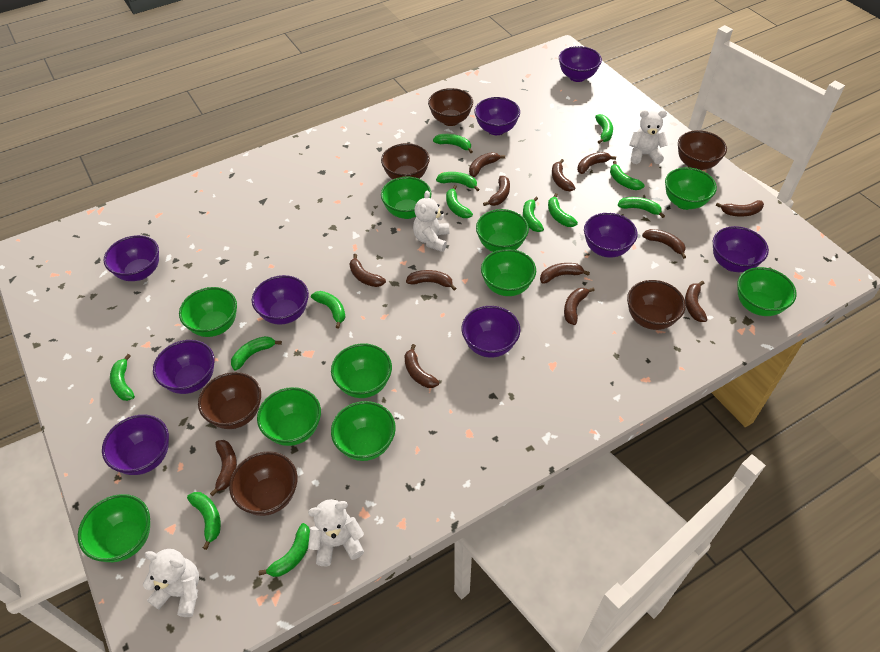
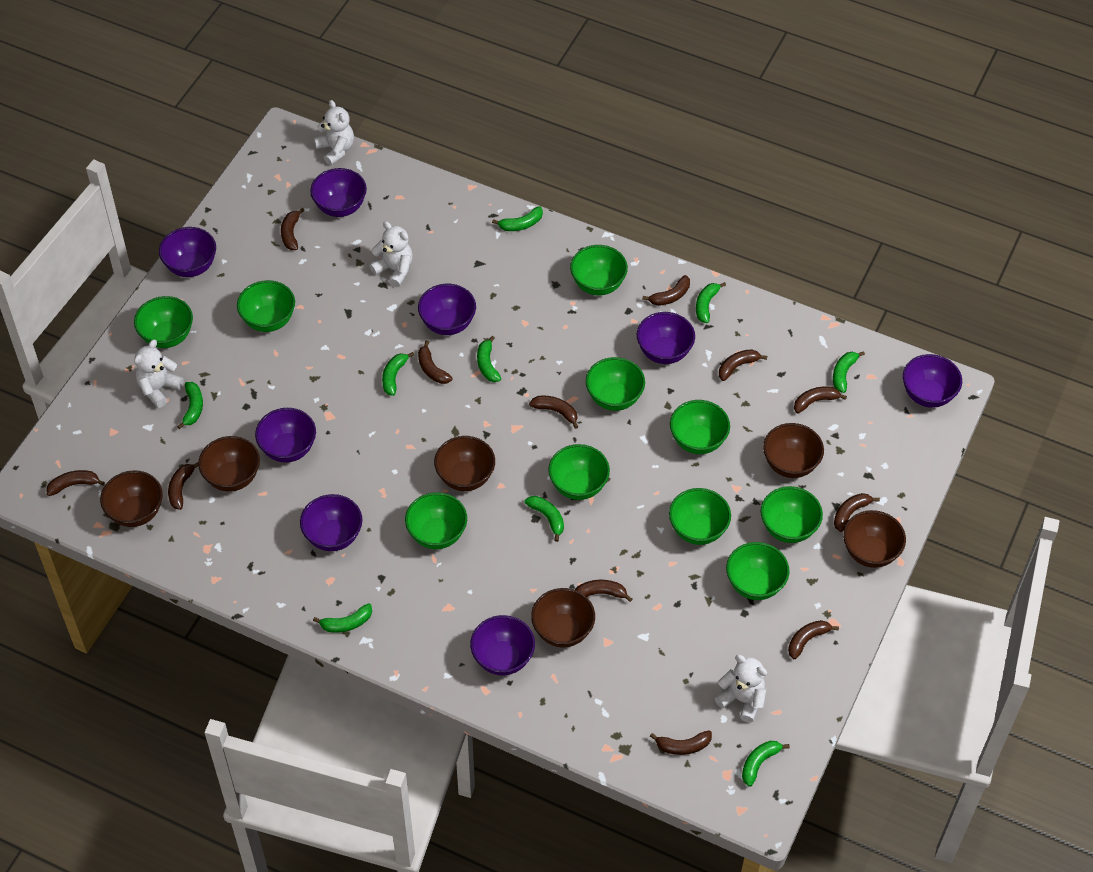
brown banana: [210,440,237,496] [349,254,386,287] [405,344,439,388] [406,270,456,290] [469,152,505,177] [483,176,510,206] [540,263,590,284] [552,159,575,191] [564,287,595,325] [577,152,616,174] [642,229,686,259] [685,281,708,322] [716,200,764,217] = 13 -> [46,470,105,496] [168,462,198,510] [281,208,305,250] [418,340,452,384] [529,395,578,429] [575,580,632,602] [642,275,690,306] [650,730,712,755] [719,349,767,381] [788,620,839,659] [794,386,847,413] [834,493,880,532] = 12
green banana: [110,354,135,401] [187,492,221,550] [231,336,282,371] [259,523,310,577] [311,291,345,329] [433,134,473,153] [436,172,480,191] [446,185,473,218] [523,197,544,232] [548,193,578,227] [595,114,613,144] [610,161,645,190] [618,197,665,218] = 13 -> [177,382,203,429] [313,603,372,633] [382,352,414,396] [477,336,501,382] [492,206,543,231] [524,496,564,542] [696,282,726,323] [742,741,790,787] [833,351,865,393] = 9
purple bowl: [102,414,169,475] [104,235,159,281] [153,340,215,394] [252,275,309,325] [462,306,521,358] [474,97,520,135] [559,46,602,82] [584,213,638,258] [713,226,769,272] = 9 -> [159,227,216,277] [255,408,316,463] [300,494,362,551] [310,168,367,217] [418,284,476,335] [470,615,535,675] [637,312,695,364] [903,354,962,408] = 8

